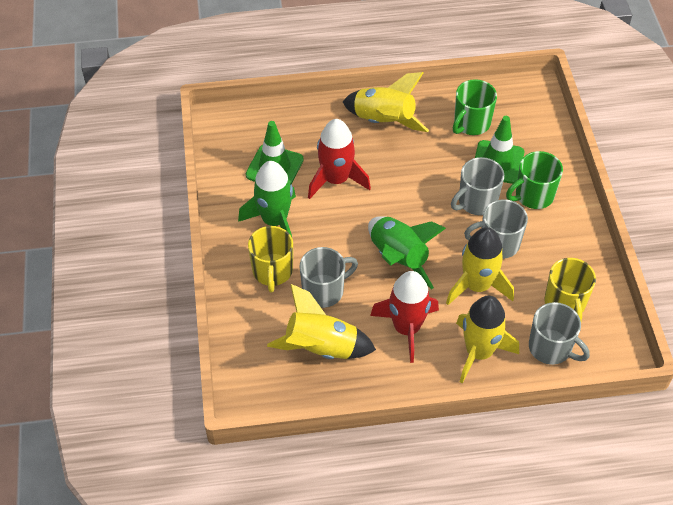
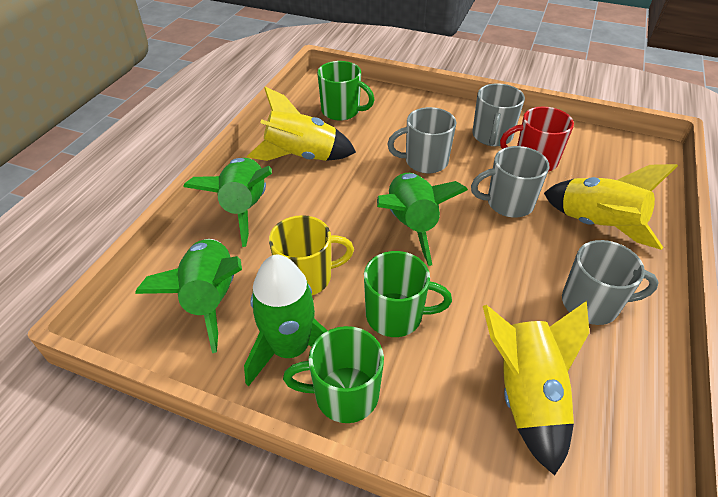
green mug: [453,79,497,135] [506,151,563,209] = 2 -> [283,326,384,423] [317,61,375,121] [364,251,452,337] = 3
green rocket: [238,161,296,237] [368,216,446,290] = 2 -> [135,239,242,353] [183,158,272,247] [244,255,328,387] [377,173,468,266] = 4
green traffic cone: [246,121,304,185] [475,116,524,184] = 2 -> none = 0
red mug: none = 0 -> [500,107,574,172] = 1
red rocket: [308,119,371,199] [370,271,439,363] = 2 -> none = 0
yellow mug: [248,226,293,292] [544,258,596,322] = 2 -> [269,215,354,295] = 1
yellow rocket: [267,284,376,359] [343,72,429,132] [446,227,514,305] [456,296,519,384] = 4 -> [247,87,356,161] [483,301,589,476] [544,164,678,250] = 3

